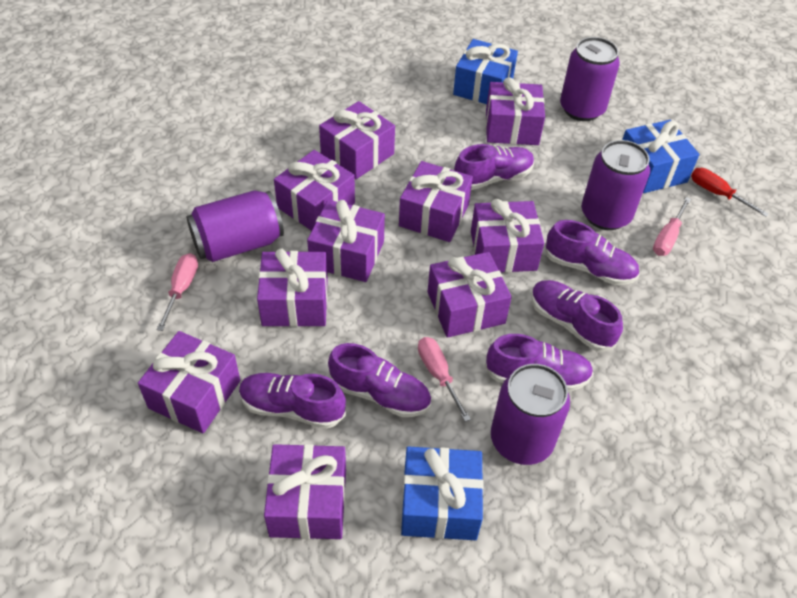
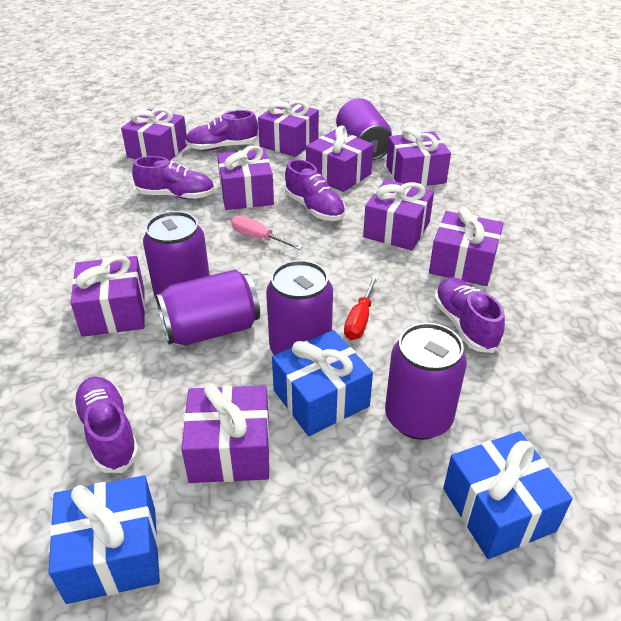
pink screwdriver: [156,253,198,331] [418,337,471,422] [653,197,691,256] = 3 -> [231,215,302,250] = 1
purple can: [187,190,284,262] [491,364,570,465] [560,37,620,121] [582,140,650,230] = 4 -> [143,211,210,298] [156,269,260,345] [266,260,333,355] [336,98,392,161] [385,323,467,440] = 5
purple gift: [138,331,240,433] [257,249,328,327] [264,444,346,539] [274,150,355,231] [307,200,385,282] [319,101,395,179] [399,161,473,242] [428,252,512,338] [471,199,544,273] [486,78,545,145] = 10 -> [71,255,145,337] [121,108,187,161] [181,383,270,483] [217,145,274,210] [258,100,319,157] [306,125,374,192] [363,179,434,250] [386,127,451,186] [429,207,504,286] = 9
purple shoe: [239,373,346,429] [328,343,431,417] [454,144,534,190] [485,334,593,391] [531,280,623,352] [545,220,639,285] = 6 -> [72,376,139,473] [132,156,214,199] [185,110,259,150] [285,159,346,221] [434,277,505,353] = 5

